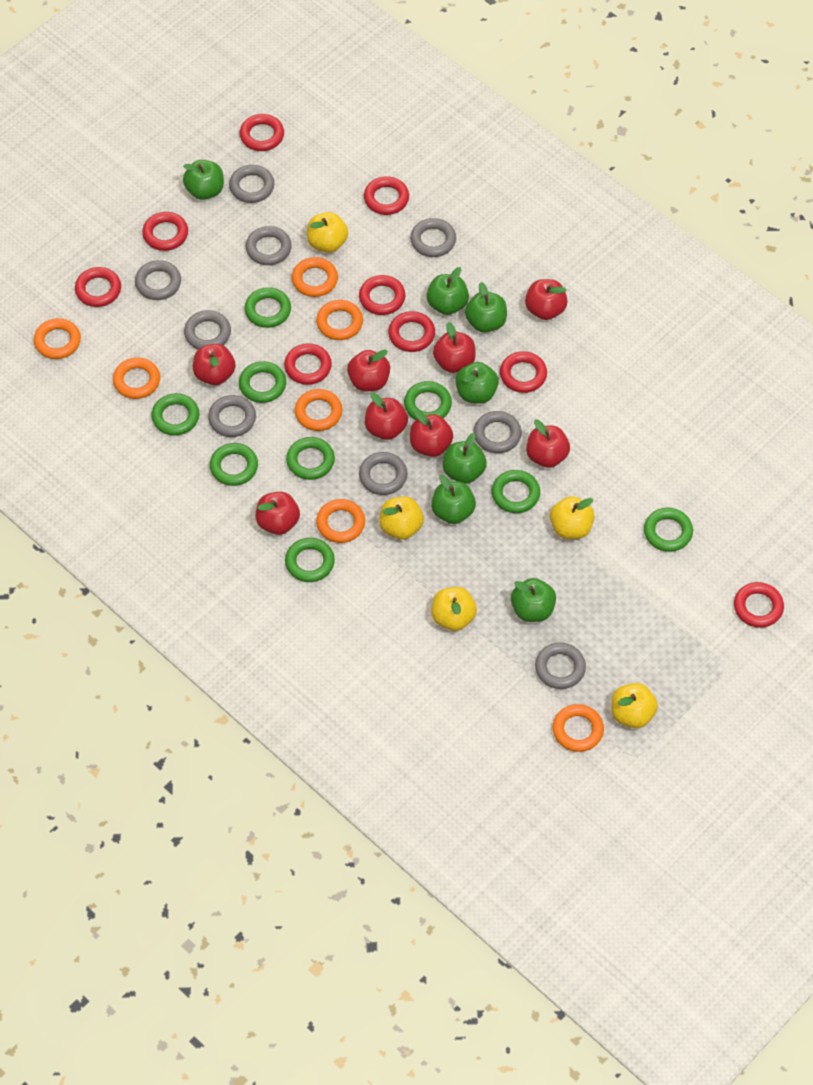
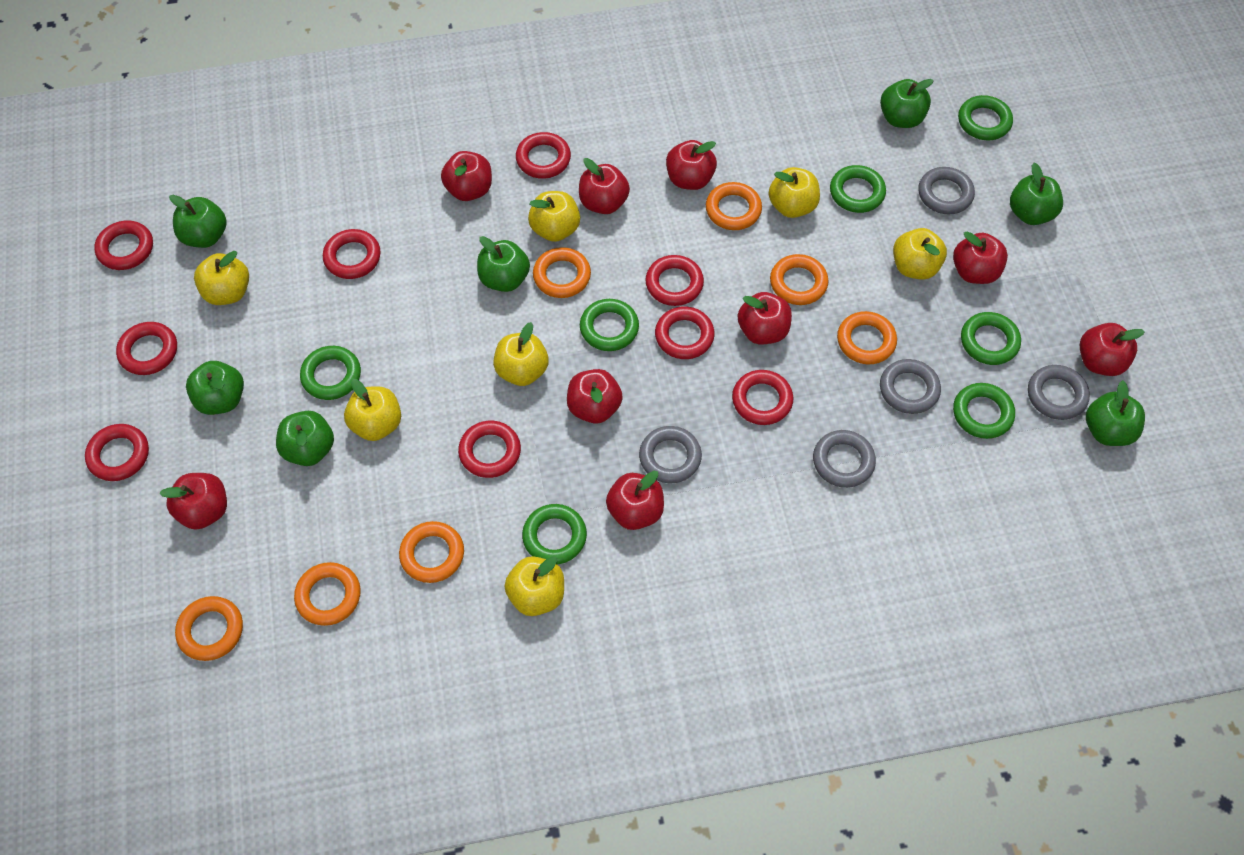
green ring: [151,393,199,435] [210,443,258,486] [239,361,286,403] [244,287,291,328] [285,538,335,582] [286,437,335,480] [404,381,452,420] [492,470,540,513] [644,508,693,552] = 9 -> [300,346,361,400] [522,504,587,564] [580,299,639,351] [830,165,886,213] [953,383,1015,439] [958,95,1013,140] [961,312,1021,365] = 7
grey ring: [135,260,181,300] [184,310,231,349] [208,395,256,437] [229,165,274,203] [246,226,292,265] [359,452,408,495] [410,218,456,257] [473,411,522,453] [535,643,586,689] = 9 -> [639,426,702,483] [813,430,876,488] [880,359,941,414] [918,167,975,214] [1028,365,1090,420] = 5
red apple: [193,344,236,385] [256,492,300,535] [347,349,390,391] [365,393,408,440] [410,411,453,457] [433,322,476,373] [525,279,568,320] [526,419,570,468] = 8 -> [160,473,227,530] [441,151,492,201] [567,369,623,424] [579,158,630,214] [606,471,664,530] [666,140,717,190] [738,292,792,344] [953,231,1008,284] [1080,323,1145,376] = 9
yellow apple: [307,212,348,253] [379,496,424,540] [432,587,477,631] [550,496,595,539] [612,683,658,728] = 5 -> [194,251,249,305] [344,379,401,441] [493,322,549,386] [504,556,564,616] [528,191,580,242] [768,167,820,218] [893,228,947,280] = 7

